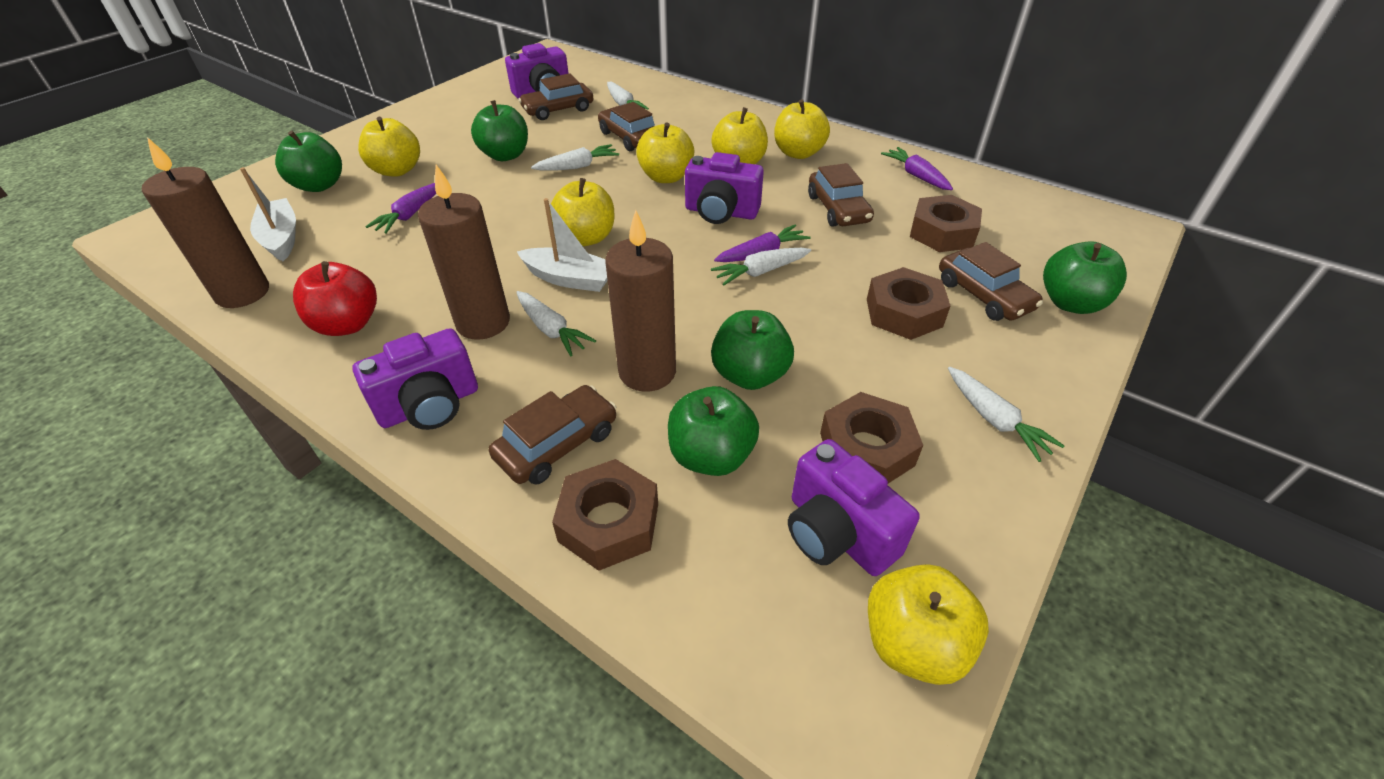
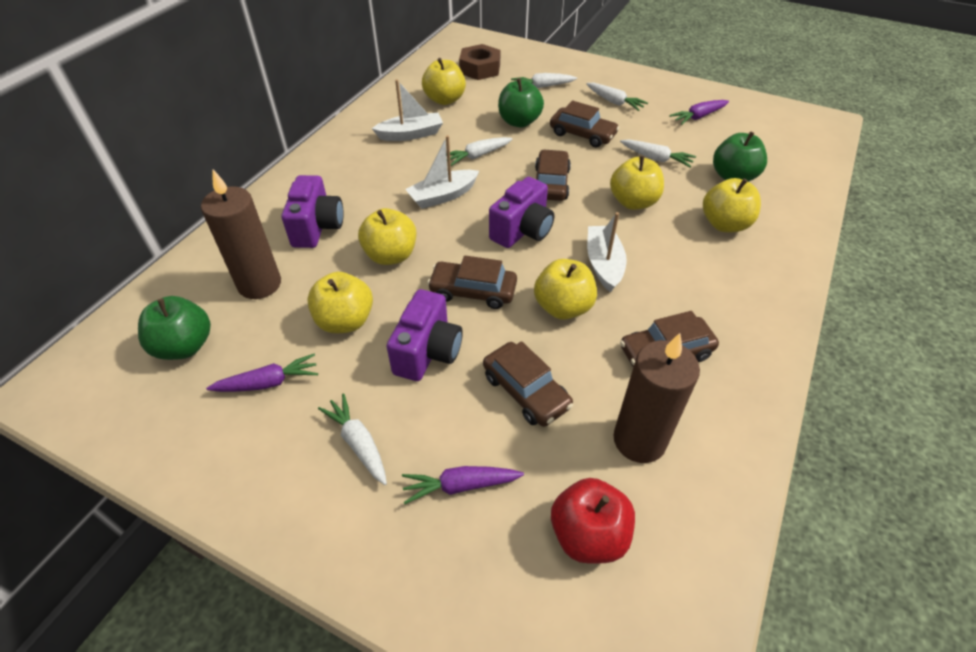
brown candle: [142,137,269,308] [418,165,510,340] [605,210,676,392] = 3 -> [201,170,281,299] [613,333,700,463] = 2
brown nut: [552,459,658,571] [820,392,923,483] [867,267,950,340] [910,195,982,252] = 4 -> [459,44,501,80] = 1
green apple: [275,131,342,192] [471,100,528,161] [668,386,759,476] [711,310,794,390] [1043,241,1127,314] = 5 -> [138,296,211,360] [498,78,544,127] [713,132,767,182] = 3
purple camera: [353,328,478,430] [505,43,569,99] [685,152,764,224] [788,439,920,576] = 4 -> [282,175,344,248] [386,289,463,381] [489,177,554,248] = 3
white boat: [240,167,296,261] [517,198,608,292] = 2 -> [372,79,443,141] [405,135,479,209] [587,212,627,292] = 3

